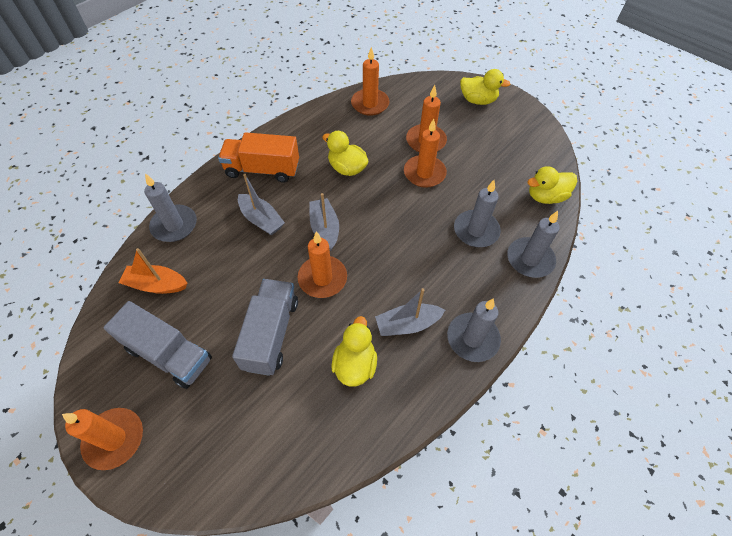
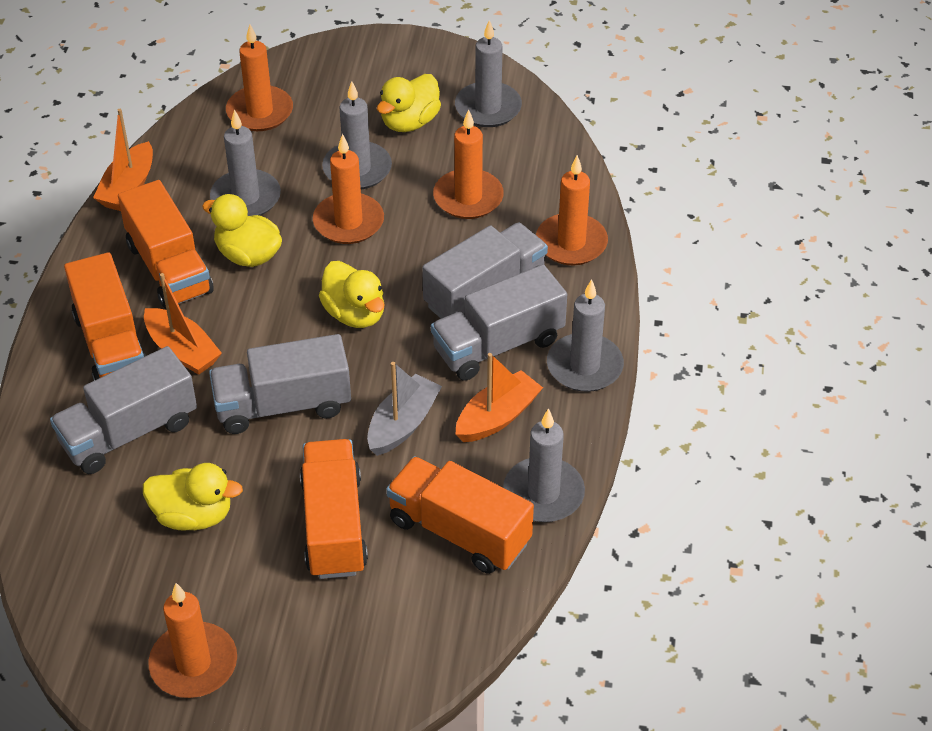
grey boat: [238,174,285,235] [309,193,339,251] [375,288,445,336] = 3 -> [367,362,442,456] = 1
grey candle: [144,173,197,242] [447,298,501,362] [454,180,501,247] [507,211,560,278] = 4 -> [210,109,281,216] [322,81,392,189] [455,20,522,127] [503,408,585,522] [547,279,624,392] = 5
grey truck: [103,301,212,389] [232,279,298,376] = 2 -> [50,346,197,474] [209,334,351,434] [422,223,548,319] [431,264,567,381] = 4
orange boat: [119,248,187,294] = 1 -> [93,109,153,211] [144,273,222,375] [456,353,543,442] = 3
orange truck: [218,132,299,183] = 1 -> [64,252,146,381] [118,180,214,309] [300,439,368,579] [386,456,534,574] = 4

